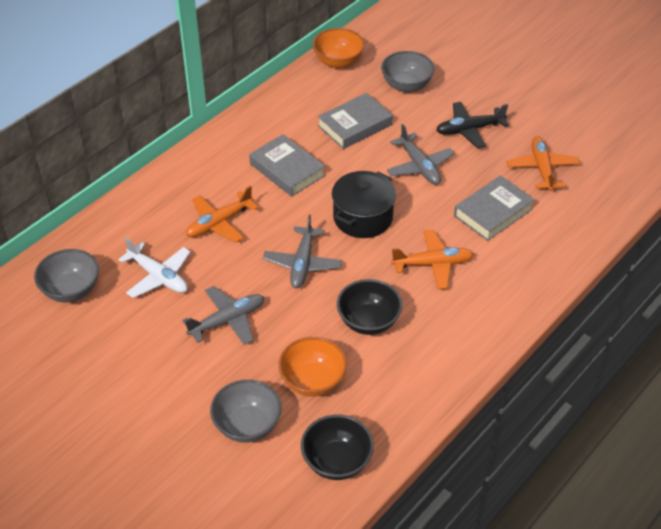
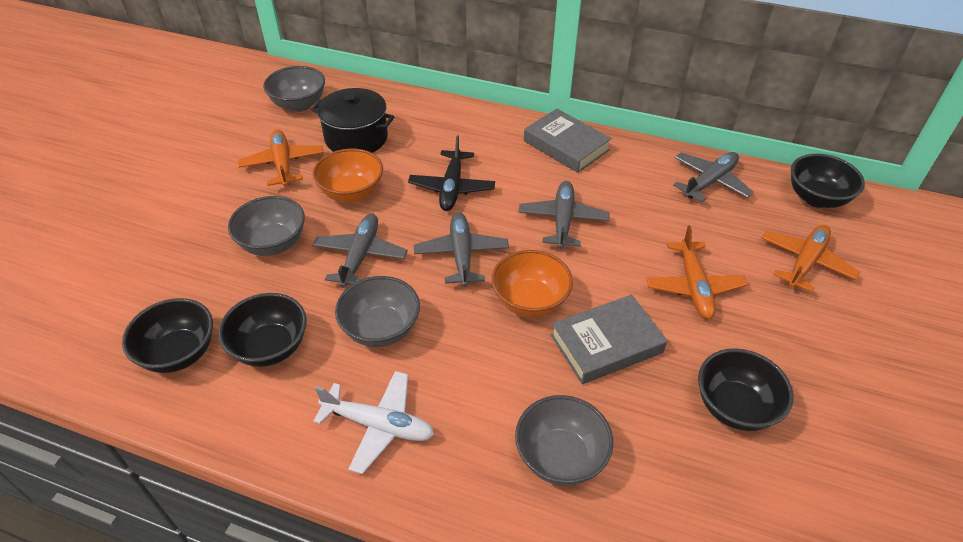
black bowl: [301,415,374,480] [337,279,402,335] = 2 -> [122,298,213,373] [218,293,307,367] [698,348,794,431] [791,154,865,208] = 4
grey book: [249,134,325,197] [318,93,393,149] [454,175,535,241] = 3 -> [524,109,612,173] [551,295,667,384] = 2
grey bowl: [34,249,99,303] [210,380,281,443] [381,51,435,93] = 3 -> [228,196,305,256] [263,66,325,112] [335,276,420,347] [515,395,613,486] = 4
grey plane: [182,286,264,345] [263,215,342,288] [387,124,455,185] = 3 -> [313,214,408,288] [414,212,509,287] [518,181,610,249] [673,152,754,202] = 4

